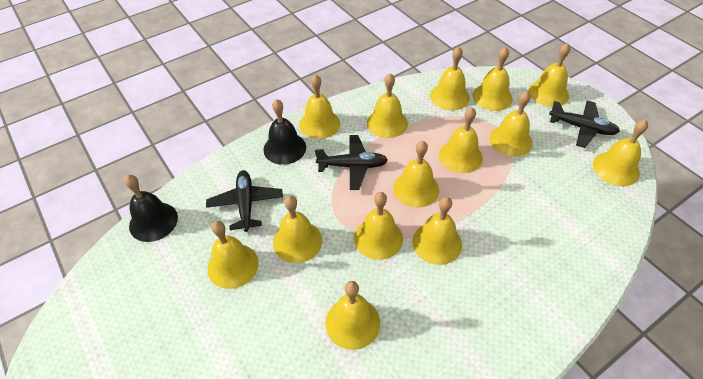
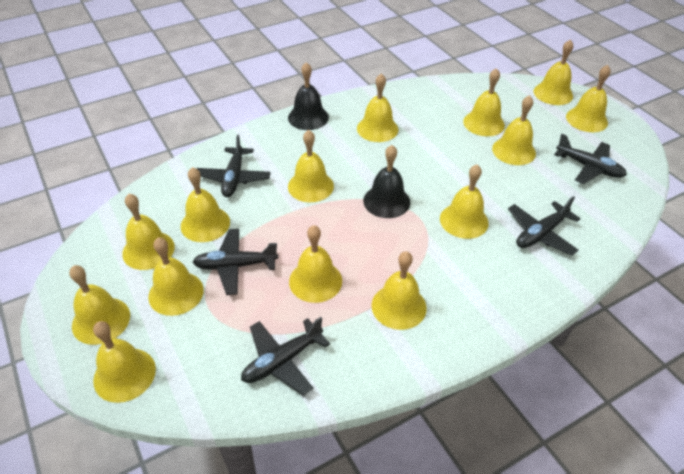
black plane: [206,170,283,232] [315,135,388,190] [549,101,620,148] = 3 -> [193,229,278,295] [197,134,271,197] [241,317,330,396] [508,196,581,255] [554,134,627,184] = 5

